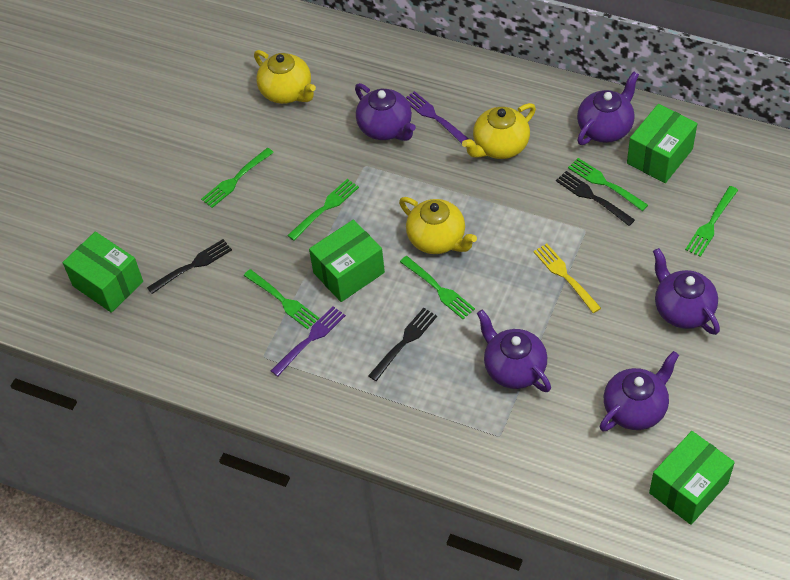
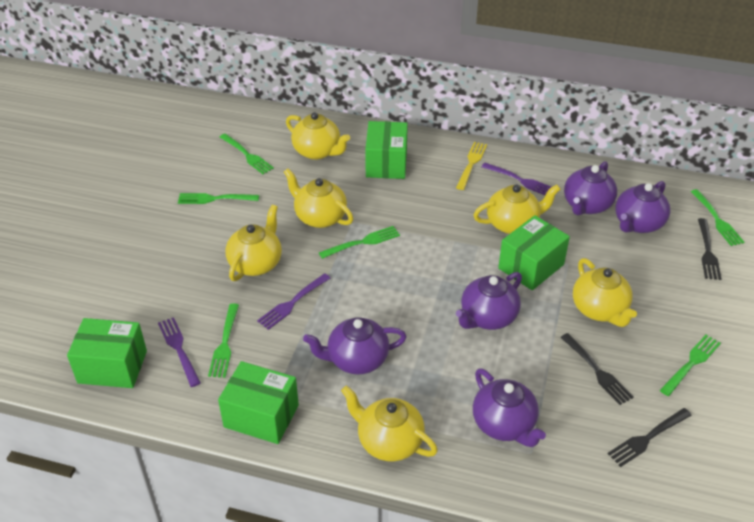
purple fork: [271,306,346,377] [406,91,469,144] = 2 -> [158,317,201,387] [257,273,330,330] [482,163,551,195] = 3
yellow teapot: [254,50,316,104] [399,197,477,254] [462,103,536,159] = 3 -> [225,205,282,281] [284,168,353,228] [286,112,350,160] [341,386,438,461] [474,184,560,234] [573,258,637,327] = 6

